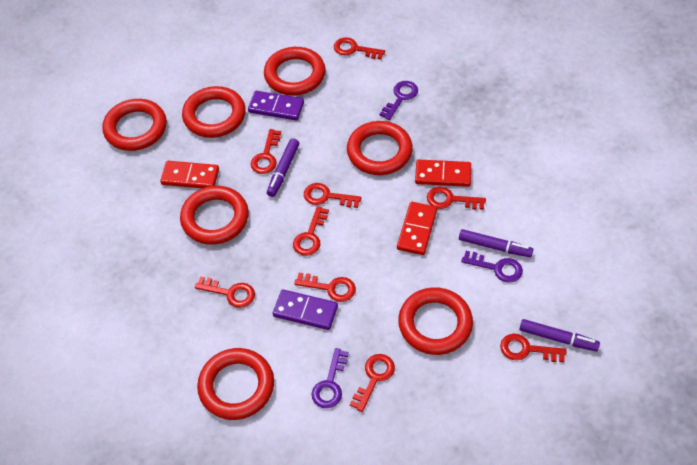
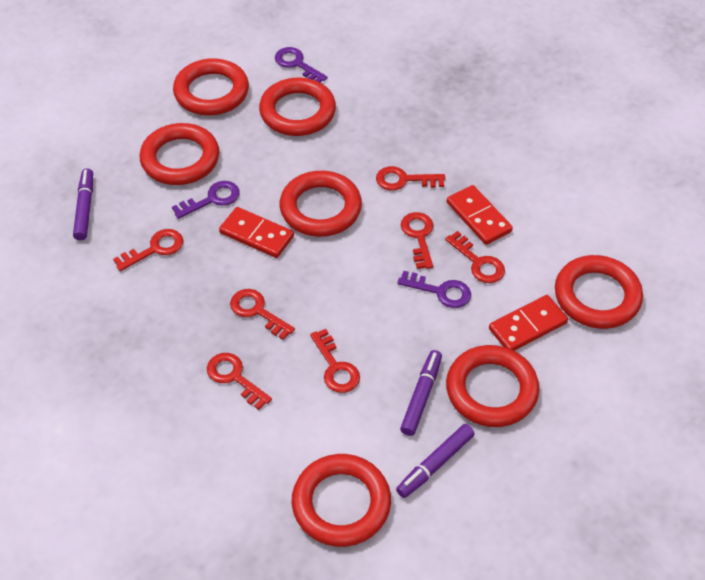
purple domino: [248,91,304,120] [273,289,338,330] = 2 -> none = 0
red key: [195,276,255,308] [251,129,281,174] [293,206,329,256] [294,273,356,302] [304,183,362,208] [334,37,385,60] [350,354,395,412] [427,187,486,210] [500,333,566,363] = 9 -> [113,229,183,271] [207,353,272,410] [230,289,295,340] [310,329,360,393] [376,166,445,191] [401,212,433,269] [445,231,505,283] = 7

